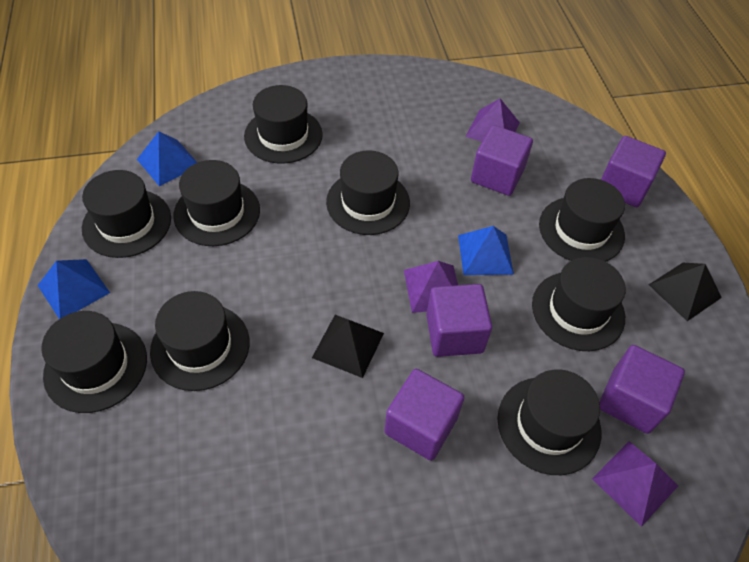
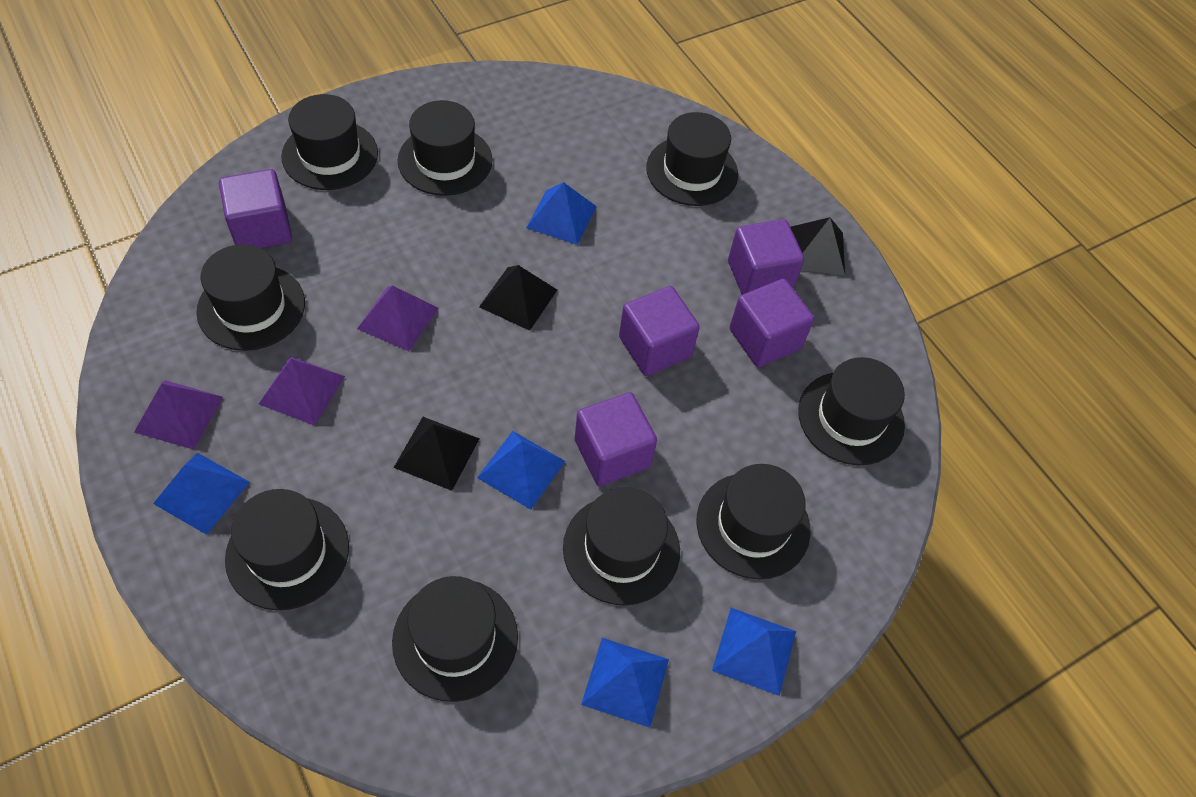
black pyramid: [312,315,384,378] [649,263,722,321] = 2 -> [394,417,480,491] [479,265,557,331] [791,217,845,275] = 3
blue pyramid: [37,259,110,319] [137,131,198,186] [458,226,514,275] = 3 -> [153,453,250,535] [477,431,565,510] [526,182,597,245] [581,638,669,728] [712,608,796,696] = 5

